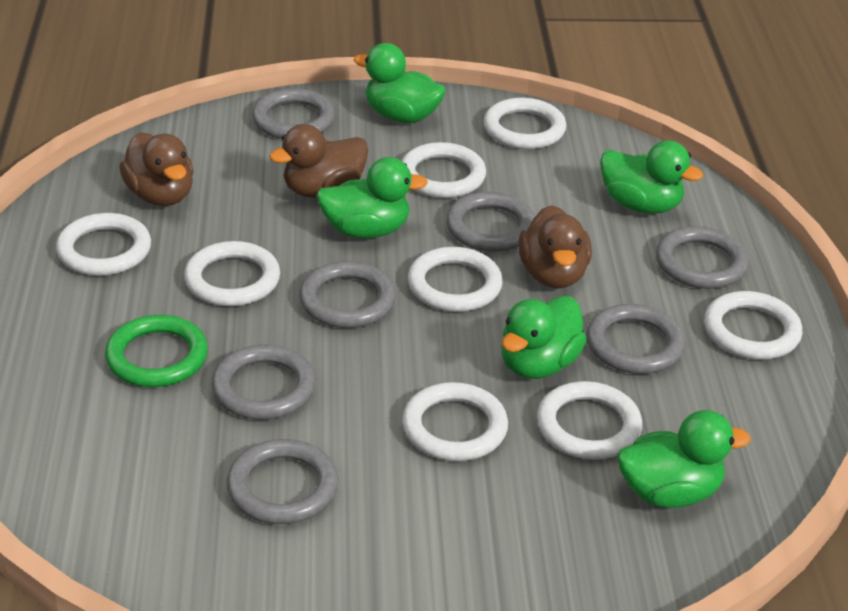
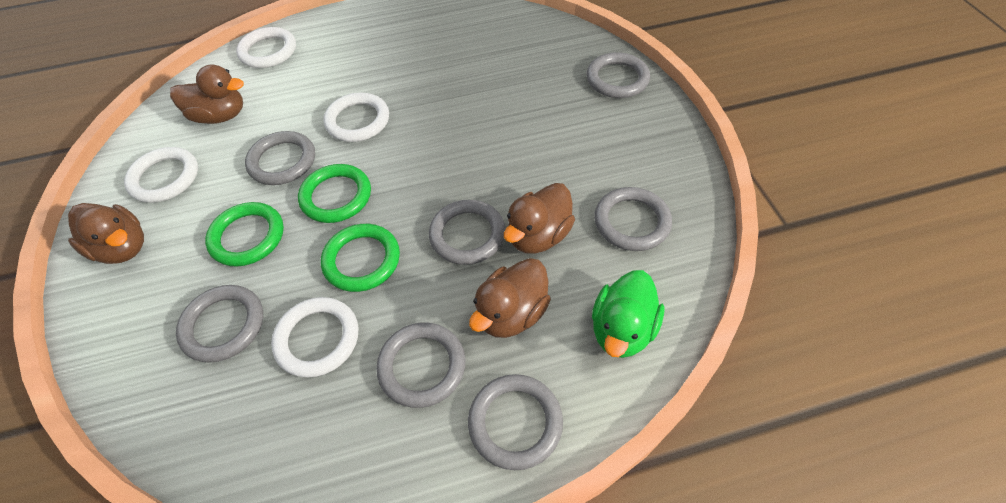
brown duck: [119,132,194,206] [269,124,368,198] [518,205,592,289] = 3 -> [68,203,144,264] [170,64,244,124] [469,258,551,338] [504,183,575,254] = 4
green duck: [316,157,428,238] [354,43,446,123] [501,296,587,379] [600,140,703,213] [617,410,751,508] = 5 -> [592,270,664,358] = 1
green ring: [105,315,208,387] = 1 -> [205,202,284,266] [298,164,371,223] [321,224,400,292] = 3
white ring: [56,213,151,276] [184,241,280,306] [402,142,486,198] [402,382,508,461] [408,247,503,312] [484,98,566,149] [537,381,642,459] [704,291,802,360] = 8 -> [124,147,198,203] [236,27,296,68] [271,297,358,378] [323,92,389,142] = 4

